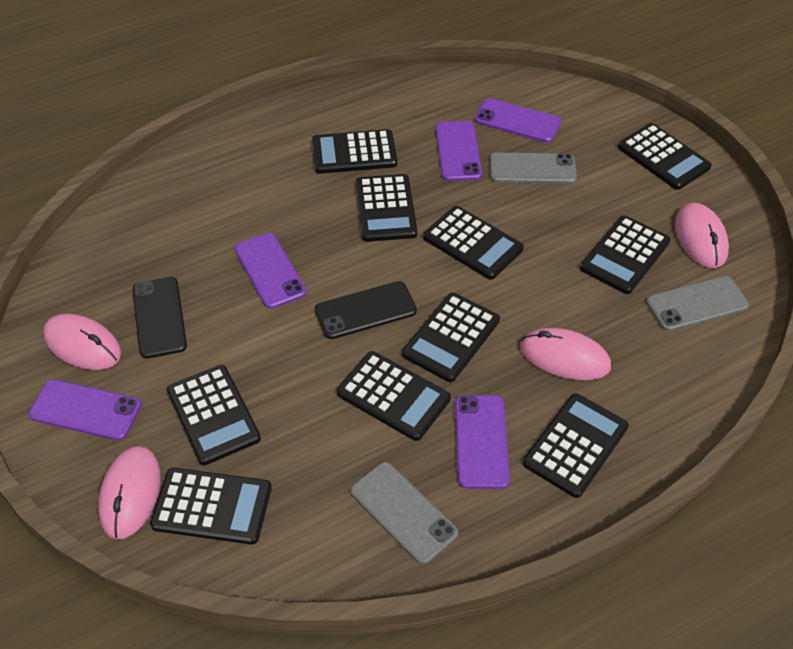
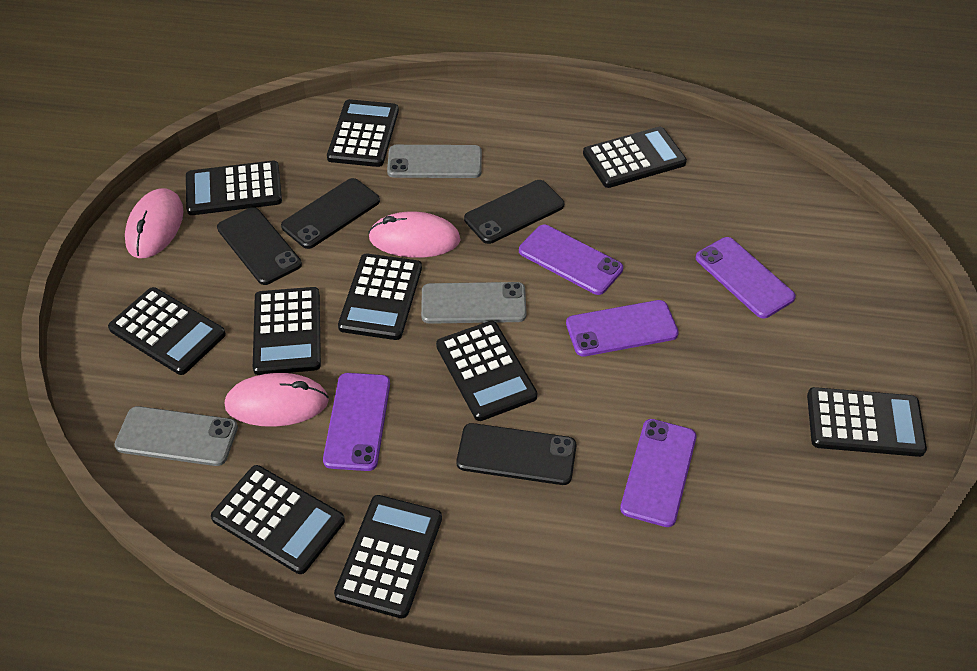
black phone: [133,277,187,359] [315,281,417,339] = 2 -> [217,207,302,285] [281,178,380,249] [457,423,577,485] [464,180,564,244] = 4
pink mouse: [43,314,121,370] [98,446,161,540] [520,328,611,380] [675,203,729,268] = 4 -> [125,188,183,258] [225,373,329,427] [368,212,460,258] = 3

